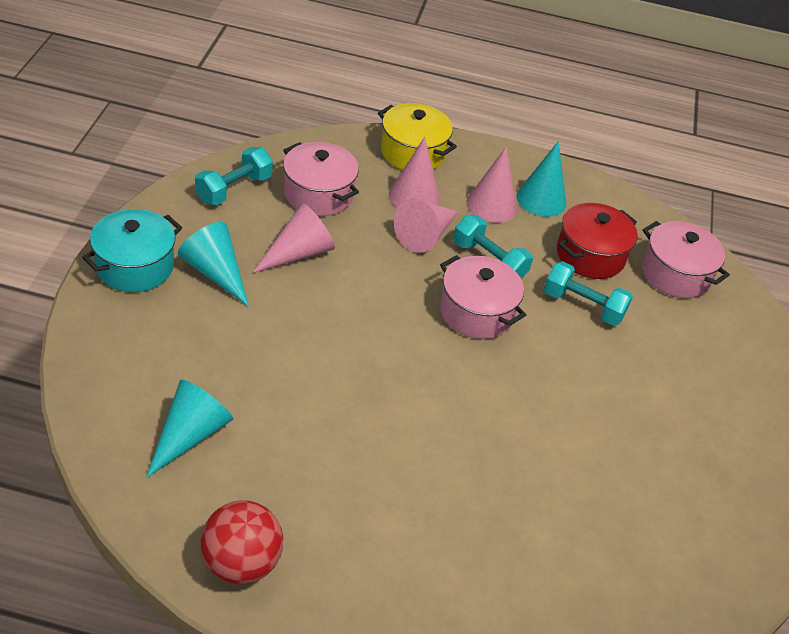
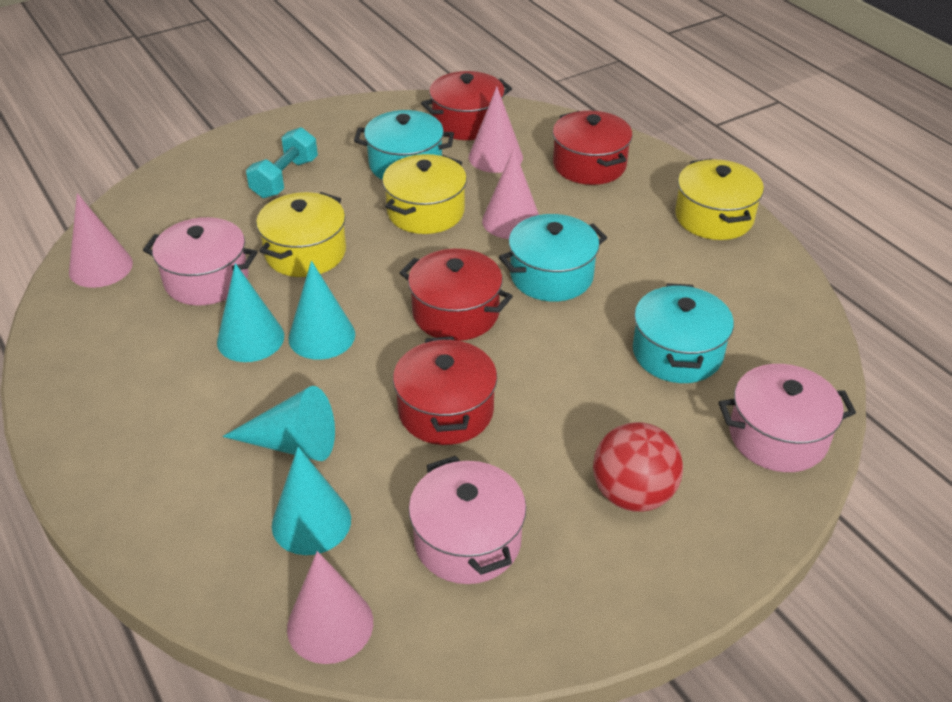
red pot: [557,203,637,279] = 1 -> [393,336,497,445] [400,249,513,341] [421,71,512,140] [553,111,632,185] = 4
turquoise cone: [146,380,233,478] [178,222,249,306] [517,141,566,217] = 3 -> [217,263,284,362] [222,386,335,461] [272,447,351,555] [288,261,355,360] = 4
turquoise dumbbell: [195,147,273,205] [453,215,533,279] [544,261,633,326] = 3 -> [246,127,318,198] = 1
turquoise pot: [82,209,182,292] = 1 -> [354,110,454,179] [499,214,607,301] [633,283,734,383] = 3
yellow pot: [378,103,457,170] = 1 -> [256,192,346,277] [382,154,467,234] [675,159,764,240] = 3

